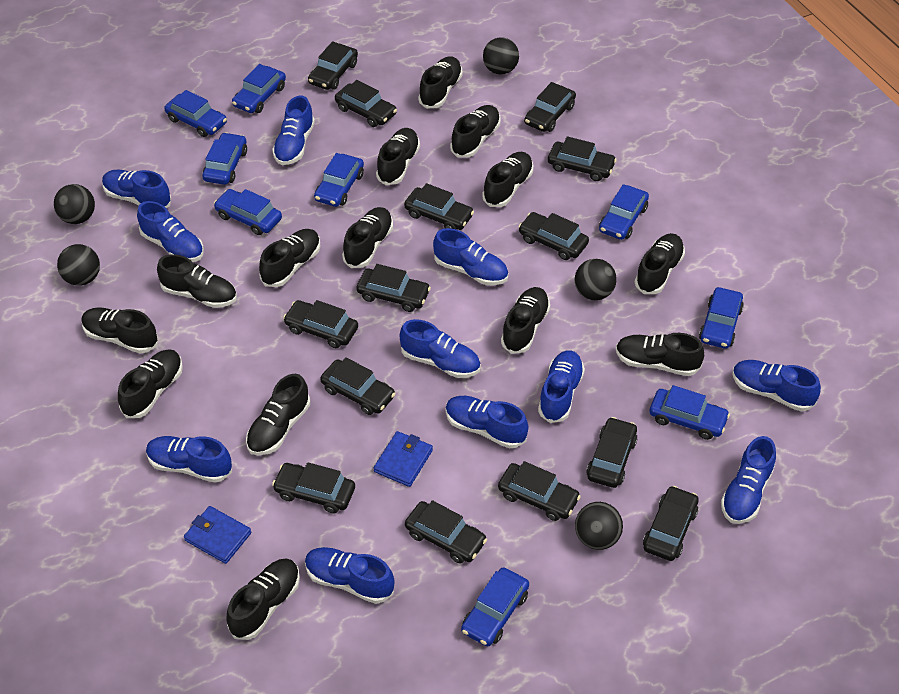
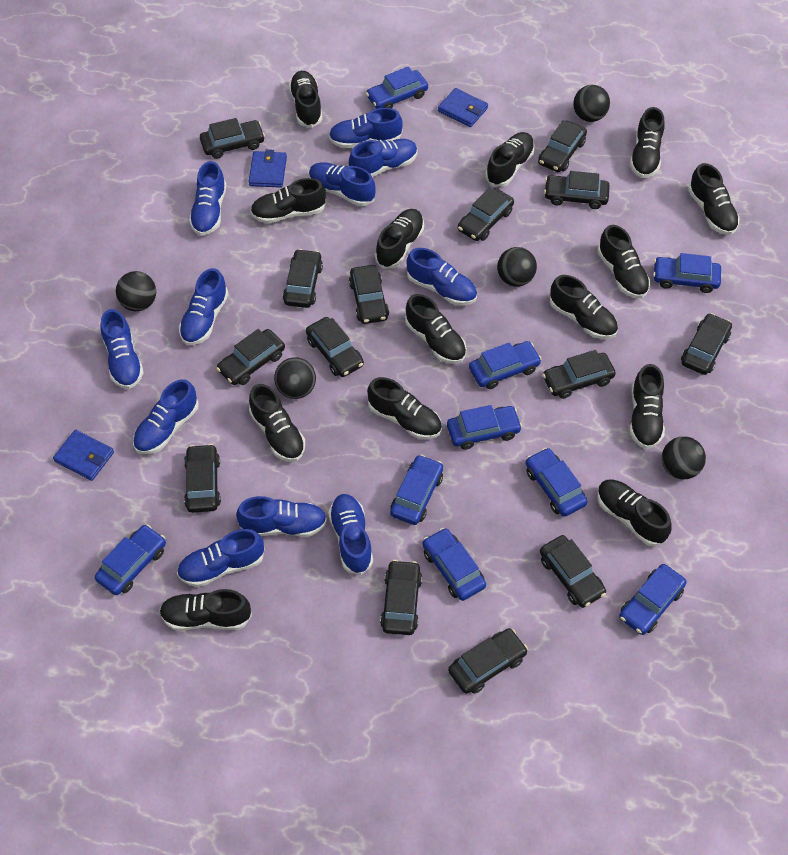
blue wallet: [184,506,251,564] [374,431,433,487] = 2 -> [53,430,114,481] [248,150,287,188] [438,88,488,127] = 3

